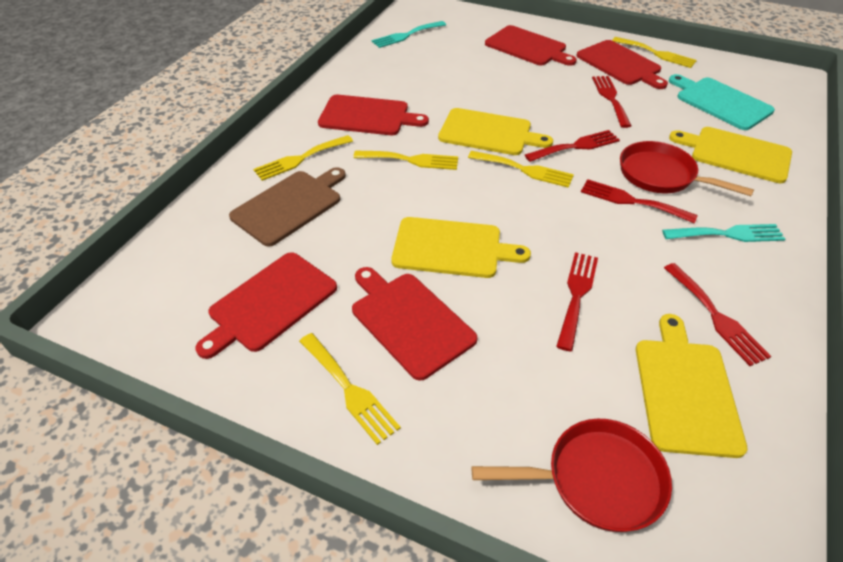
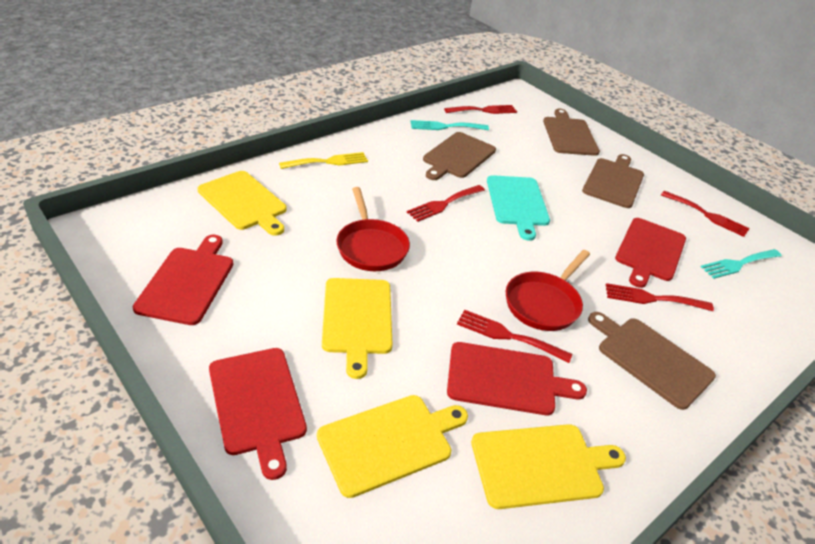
brown cutting board: [229,167,346,247] = 1 -> [423,132,496,180] [543,109,600,156] [582,154,644,208] [588,312,716,410] = 4
red cutting board: [195,252,337,359] [318,95,429,135] [352,267,478,381] [485,25,577,66] [576,40,668,89] = 5 -> [133,234,233,325] [209,348,307,480] [447,342,587,415] [615,218,686,288] = 4
yellow fork: [253,135,353,181] [299,333,401,445] [353,150,458,170] [468,151,574,188] [612,37,697,68] = 5 -> [279,152,368,169] = 1

